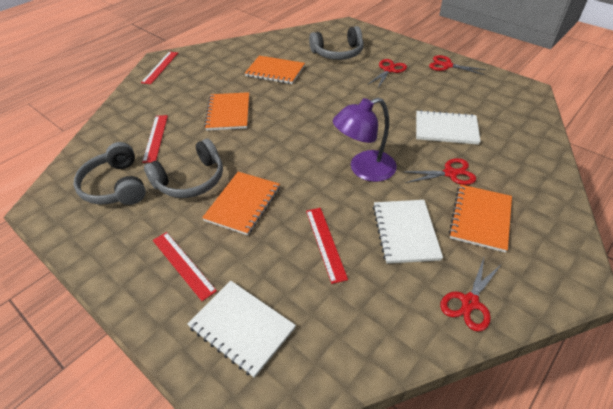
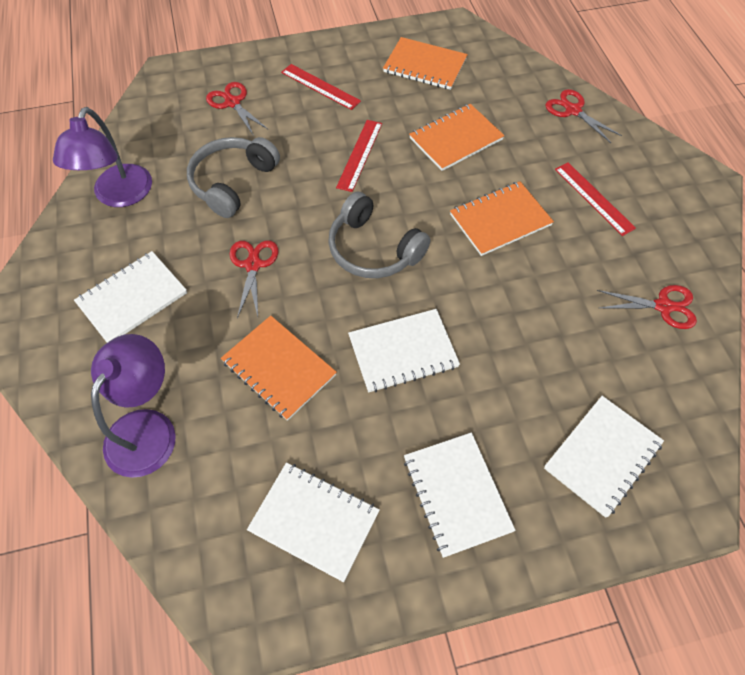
grey headphones: [74,142,146,205] [144,139,223,198] [309,26,364,60] = 3 -> [187,137,280,218] [328,192,431,278] = 2
purple lamp: [333,98,397,182] = 1 -> [53,107,152,207] [91,334,176,478] = 2
red ruler: [141,52,178,84] [142,115,168,163] [153,232,217,301] [306,208,348,284] = 4 -> [281,64,361,110] [336,120,382,192] [555,162,636,236] = 3
white notebook: [187,281,296,378] [373,200,443,264] [416,110,481,145] = 3 -> [74,251,187,343] [247,462,380,582] [348,309,460,393] [404,432,516,558] [544,396,664,518] = 5

